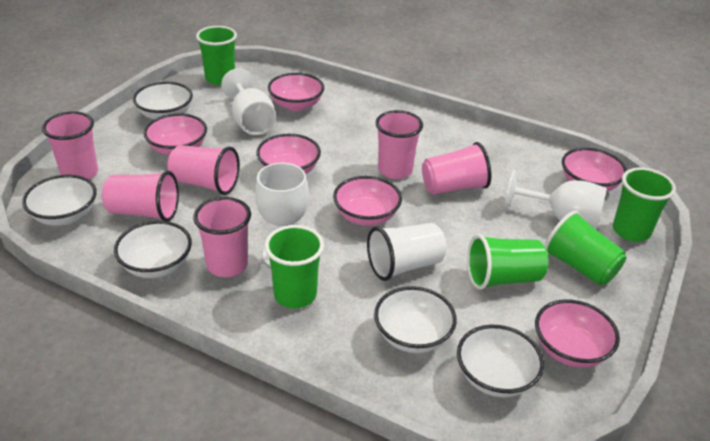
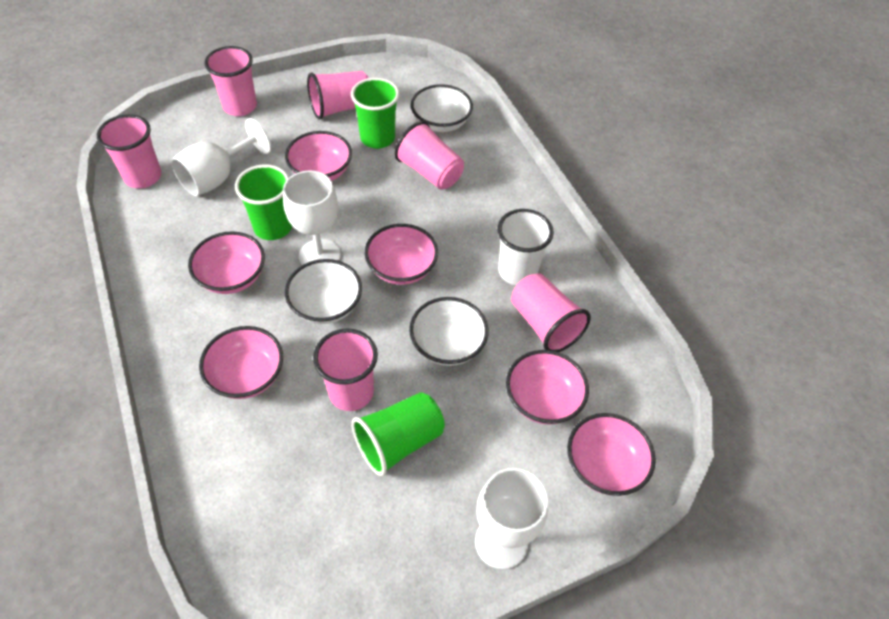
green cup: [196,26,237,85] [265,225,324,308] [467,234,549,290] [544,211,627,285] [613,167,676,242] = 5 -> [235,164,292,240] [351,78,399,149] [351,392,445,476] = 3
white bowl: [22,175,97,226] [114,221,192,278] [133,82,193,119] [374,286,457,353] [457,325,544,397] = 5 -> [285,259,362,324] [409,297,489,366] [411,84,473,132] = 3

